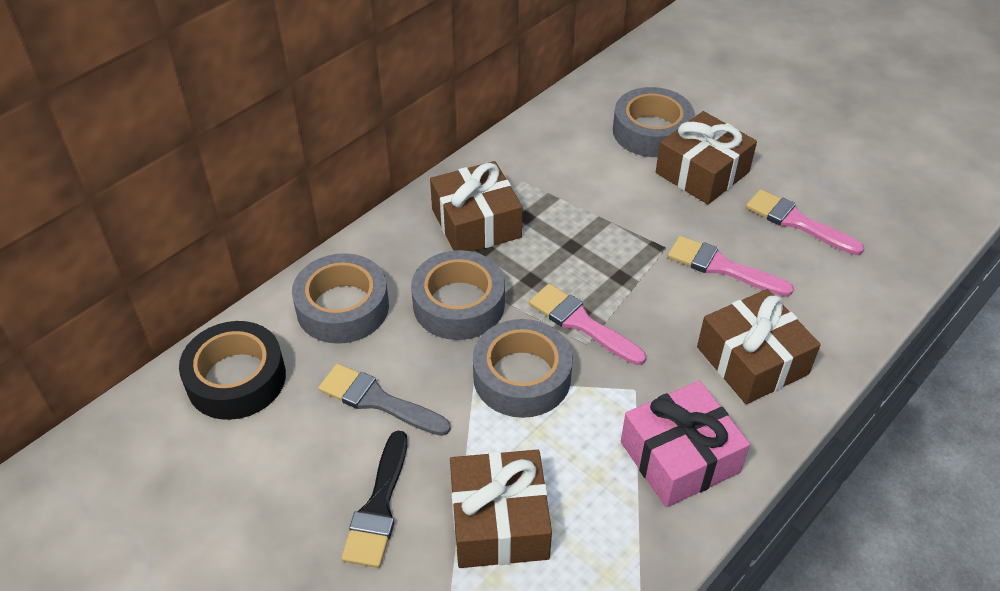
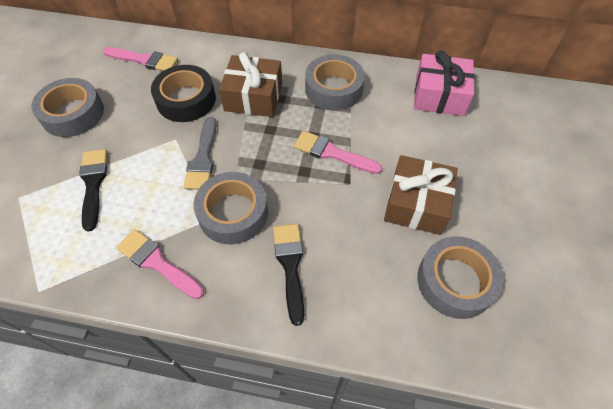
black brush: [341,431,407,568] = 1 -> [79,149,107,232] [273,224,304,326] = 2
brown gift: [430,161,523,252] [450,450,552,568] [656,111,757,204] [697,289,821,404] = 4 -> [219,52,282,117] [384,155,458,235] = 2

